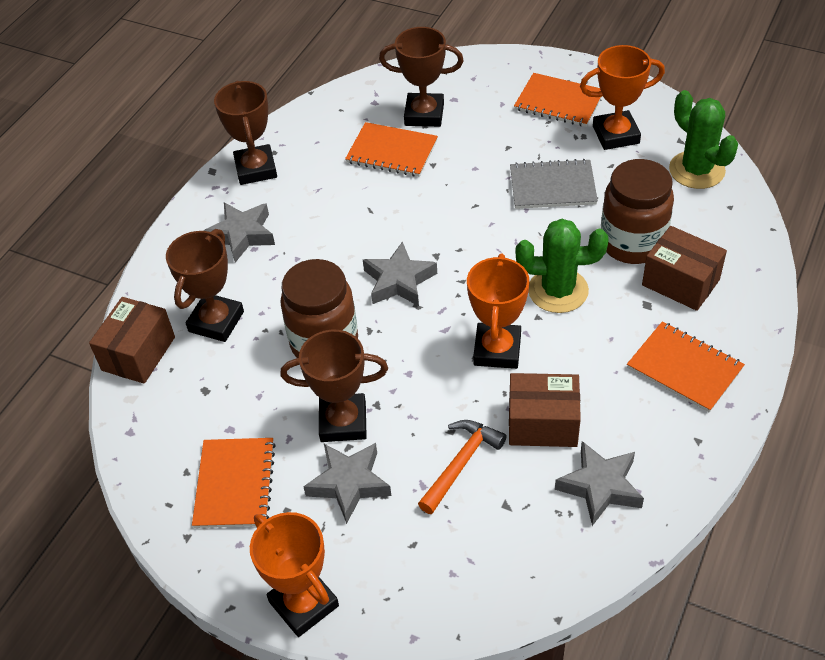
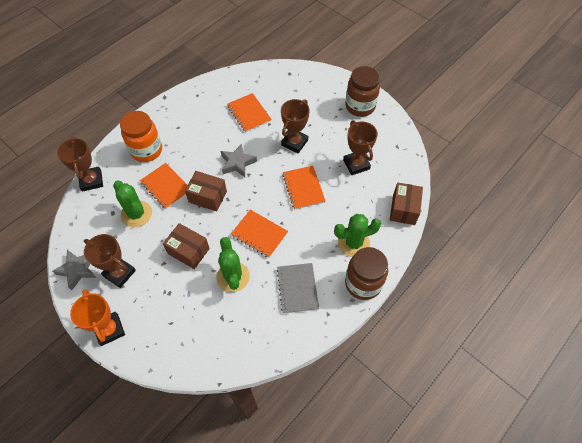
green cactus: [516,219,609,313] [669,90,738,189] = 2 -> [113,181,152,227] [217,237,250,292] [334,214,381,257] = 3
grey star: [204,202,275,263] [303,443,391,524] [363,241,437,306] [555,441,644,526] = 4 -> [52,250,97,290] [221,143,257,177] = 2
orange hammer: [418,420,507,514] = 1 -> none = 0
orange jar: none = 0 -> [120,111,162,162] = 1
orange trophy: [250,512,339,637] [467,254,529,369] [580,45,665,150] = 3 -> [70,289,125,346] = 1

